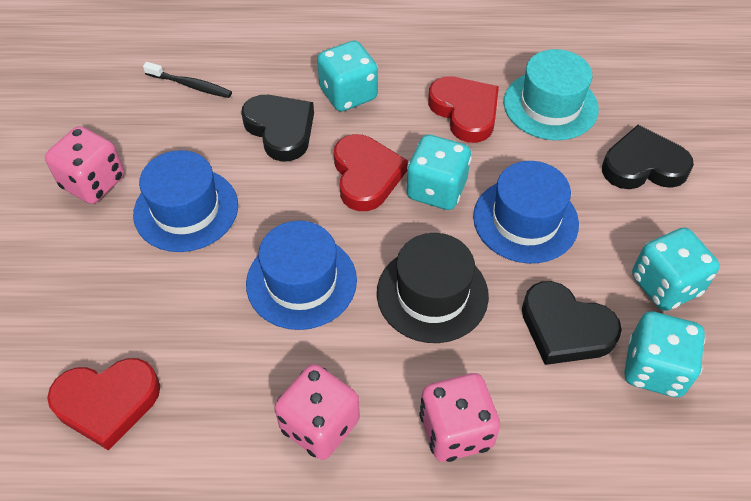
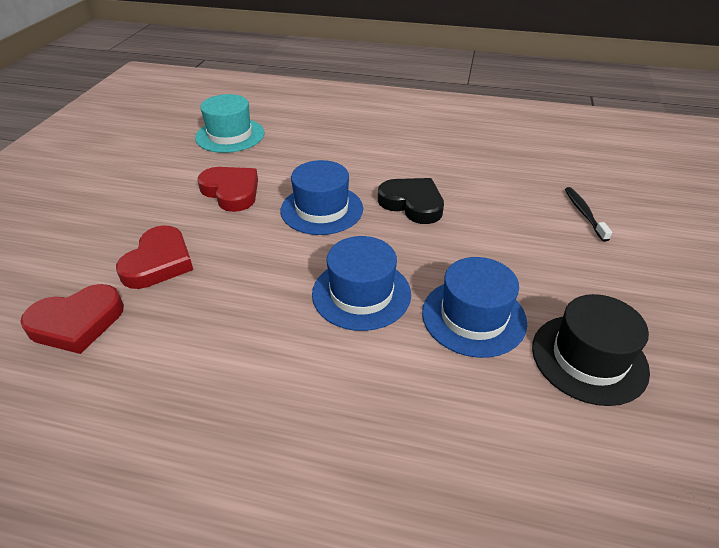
black heart: [241,95,314,162] [522,281,622,365] [602,125,694,189] = 3 -> [378,178,444,224] = 1
pink dice: [45,126,124,204] [275,364,360,460] [419,373,500,462] = 3 -> none = 0
turquoise dice: [317,41,378,111] [406,134,472,210] [624,311,705,397] [632,227,720,311] = 4 -> none = 0

